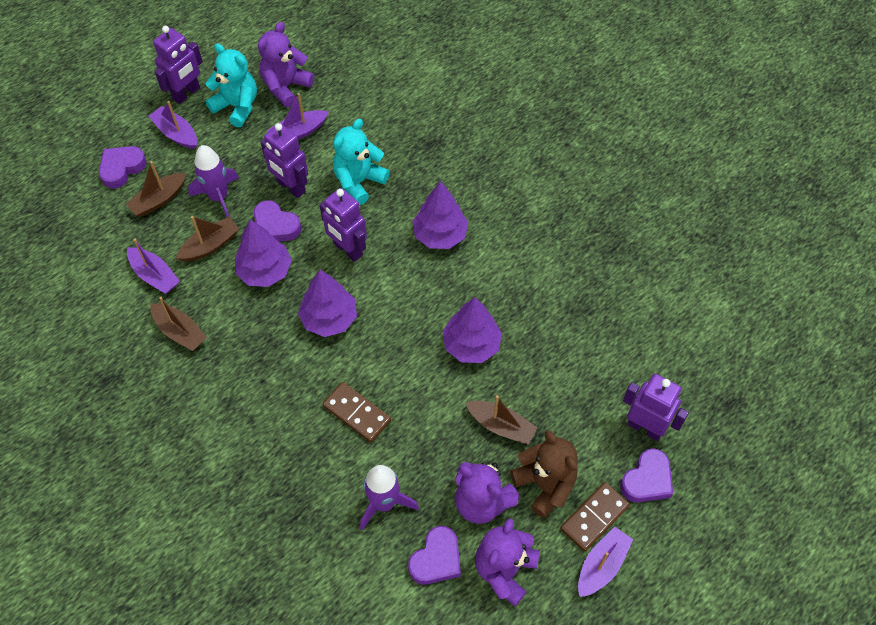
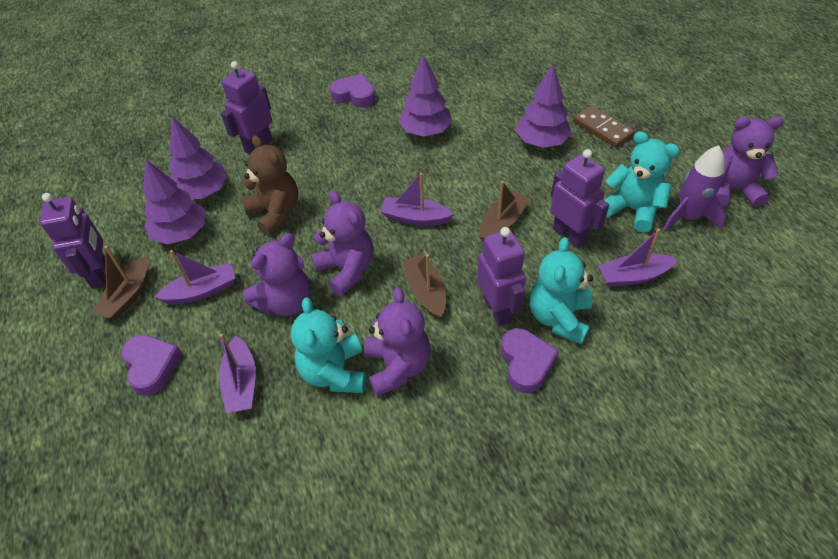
brown boat: [126,161,186,217] [150,297,207,351] [176,216,239,262] [466,395,538,445] = 4 -> [91,246,149,320] [403,254,446,319] [479,181,530,241] = 3
brown domino: [323,382,391,443] [560,482,630,552] = 2 -> [573,105,635,148] = 1
purple heart: [99,146,147,189] [254,200,301,242] [408,526,461,585] [620,448,673,502] = 4 -> [121,334,182,396] [330,74,375,107] [501,328,559,393] = 3
purple rocket: [188,145,239,217] [360,465,419,530] = 2 -> [663,145,726,232] = 1
purple teddy bear: [258,22,314,107] [455,462,520,524] [475,518,539,606] = 3 -> [243,233,311,316] [311,191,374,296] [364,287,431,396] [716,117,783,207] = 4
turquoise teddy bear: [205,43,257,127] [333,119,390,205] = 2 -> [291,297,366,393] [530,237,593,345] [604,131,680,233] = 3

